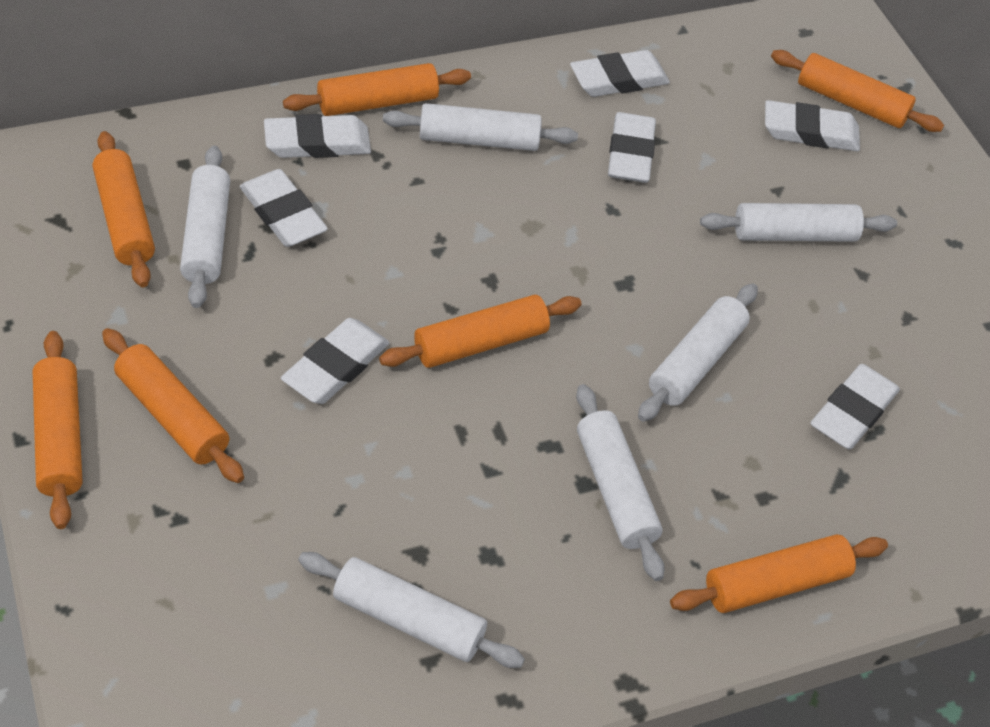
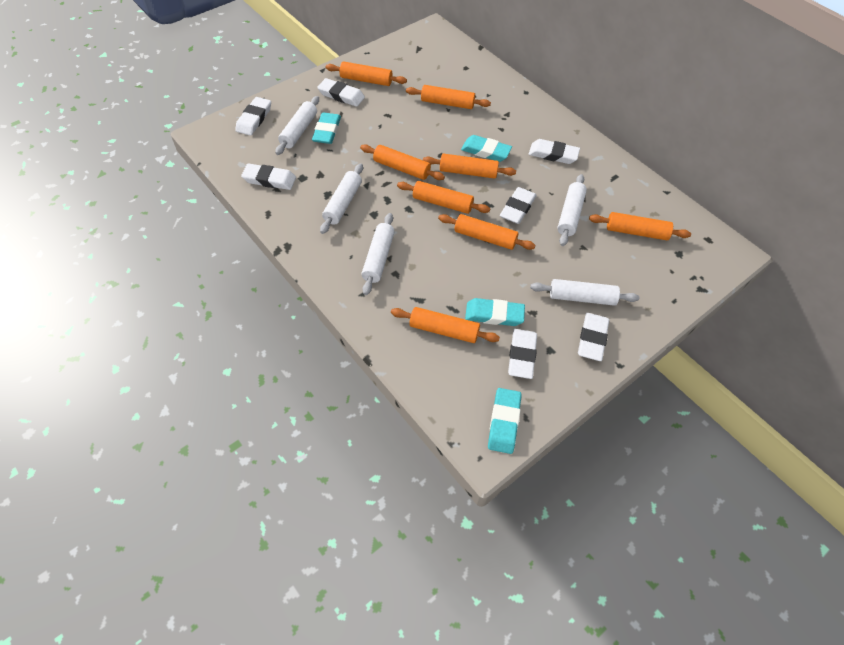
orange rolling pin: [32,331,82,529] [93,131,155,287] [102,328,244,483] [283,63,471,116] [379,295,582,368] [670,534,888,613] [771,50,944,132] = 7 -> [326,61,407,86] [360,144,445,180] [391,307,500,343] [397,181,490,214] [406,85,491,109] [423,154,516,179] [438,214,536,250] [589,212,691,240] = 8
turquoise eraser: none = 0 -> [312,112,341,144] [461,135,512,162] [465,298,525,326] [488,388,522,454] = 4
white rolling pin: [180,145,230,308] [298,552,525,668] [383,103,578,151] [576,384,665,581] [638,283,758,422] [700,203,897,242] = 6 -> [275,96,319,155] [320,164,363,234] [361,213,395,295] [530,279,639,306] [557,174,587,246] = 5

